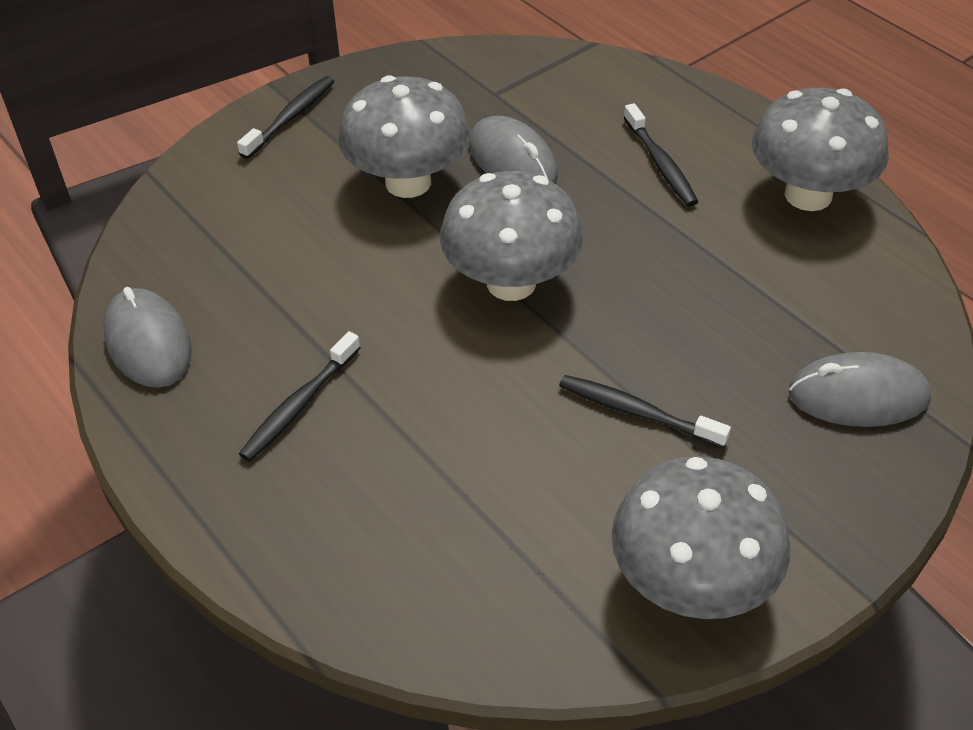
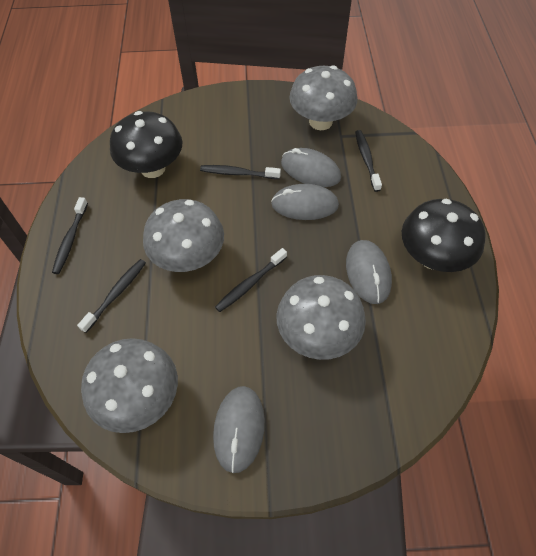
black mushroom: none = 0 -> [110,111,182,178] [402,199,486,272] = 2
black toothbrush: [237,76,334,159] [239,331,360,462] [559,375,731,448] [623,103,699,207] = 4 -> [52,197,88,274] [77,259,146,333] [200,165,281,179] [215,248,287,312] [355,130,382,192] = 5
grey mouse: [103,287,192,388] [469,116,558,183] [789,352,931,427] = 3 -> [213,386,265,473] [271,184,339,220] [281,148,341,187] [346,240,392,304] = 4

